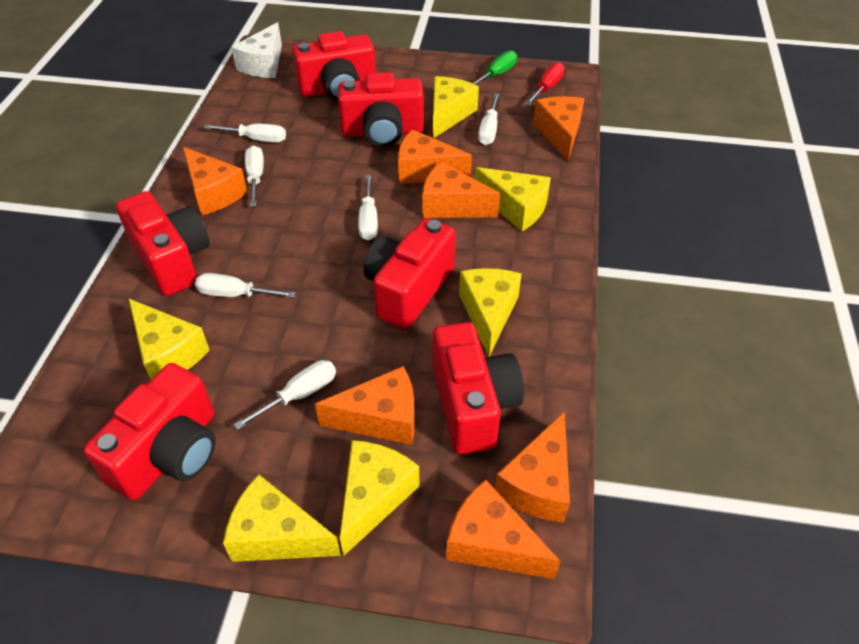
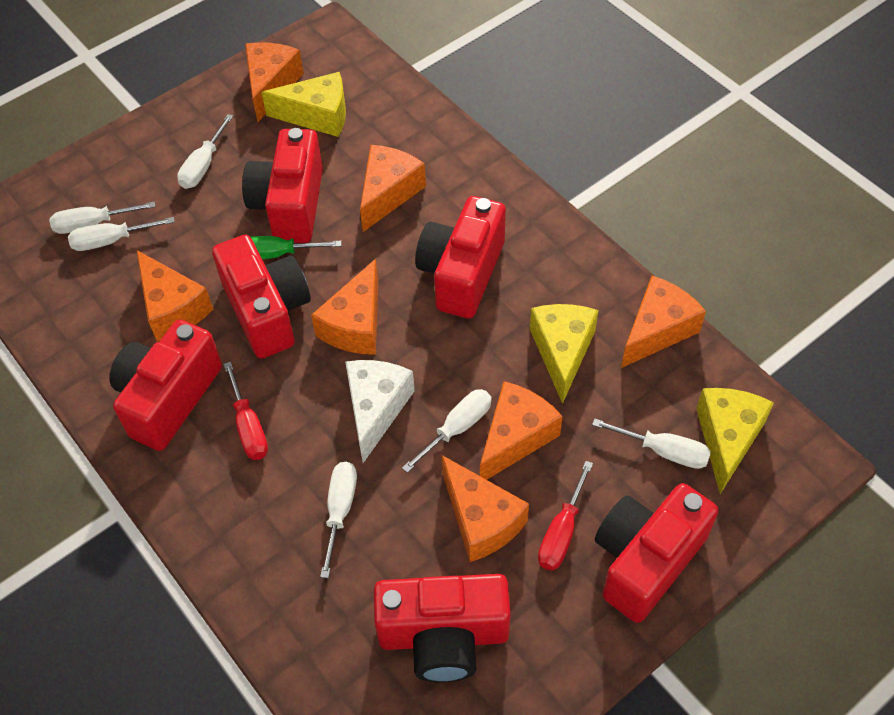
red screwdriver: [525,62,565,106] = 1 -> [224,362,268,460] [538,461,593,571] = 2
yellow cheese: [129,299,210,379] [223,474,341,562] [340,440,420,556] [433,76,479,138] [459,268,522,356] [475,167,551,231] = 6 -> [261,72,346,137] [530,304,599,404] [696,388,774,494] = 3

